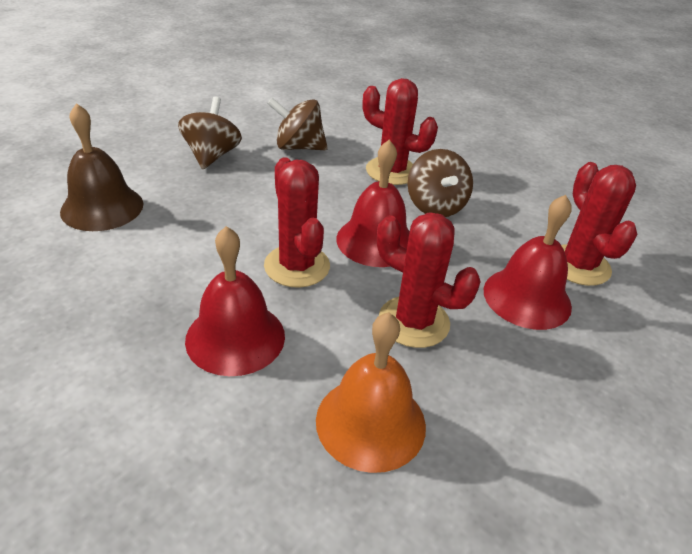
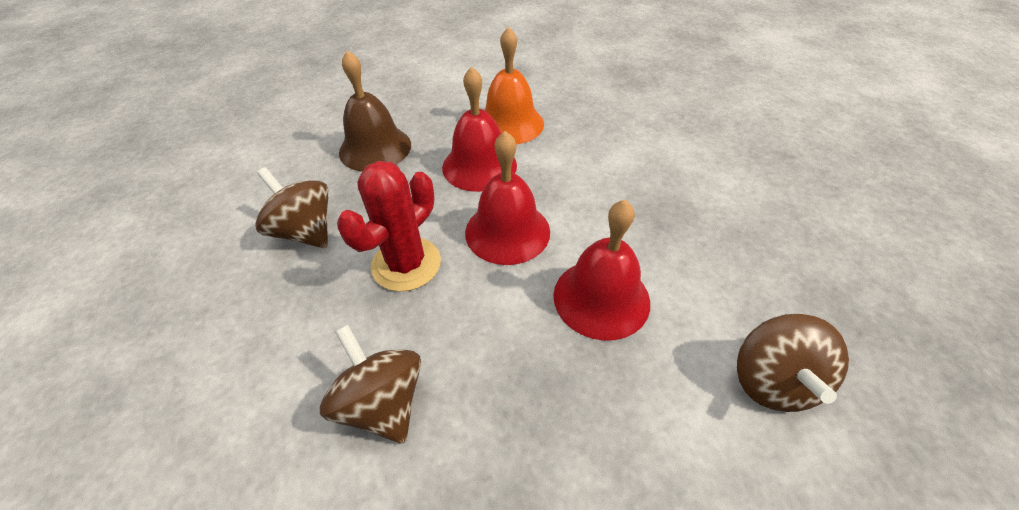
red cactus: [264,157,330,288] [363,78,438,185] [377,212,481,348] [561,162,637,286] = 4 -> [337,161,441,292] = 1

